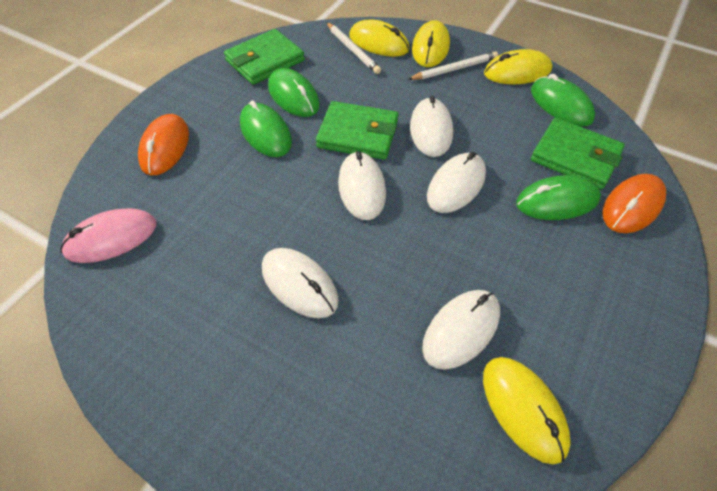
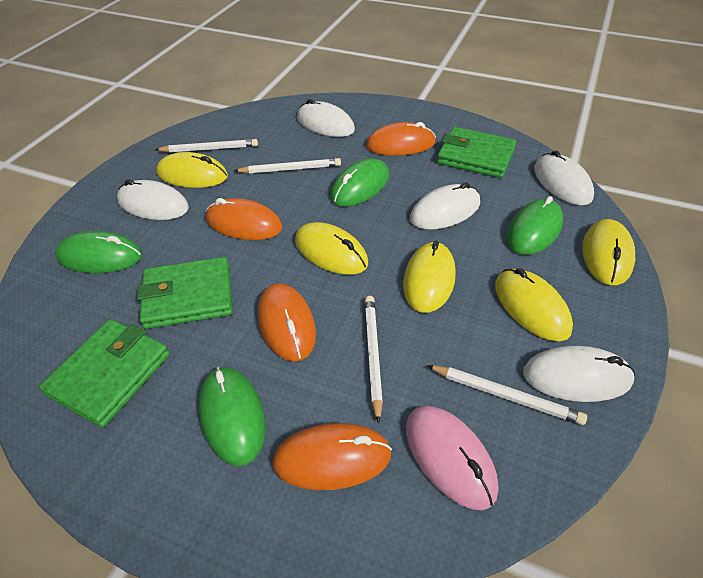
orange mouse: [138,114,189,175] [602,174,666,233] = 2 -> [206,198,283,240] [258,283,316,361] [272,423,392,490] [366,122,436,156] = 4
white pencil: [326,22,381,74] [408,51,498,80] = 2 -> [155,139,258,153] [234,158,341,174] [365,296,383,424] [427,365,587,425] = 4
yellow mouse: [349,20,410,57] [412,20,450,67] [483,357,571,465] [484,49,552,84] = 4 -> [156,152,228,188] [295,222,368,275] [403,241,456,313] [495,268,573,341] [582,219,635,285] = 5

